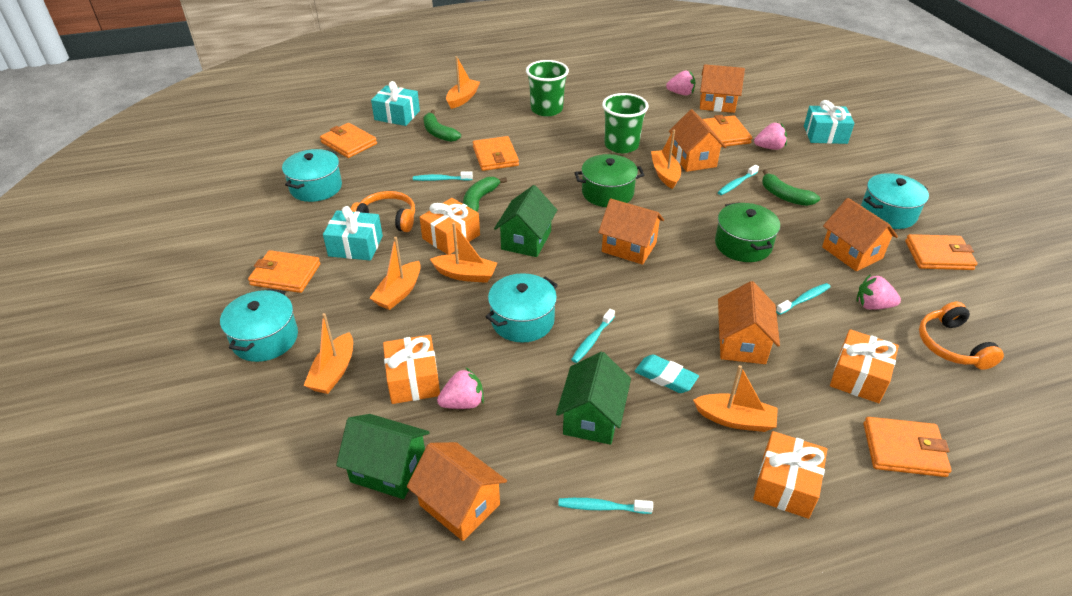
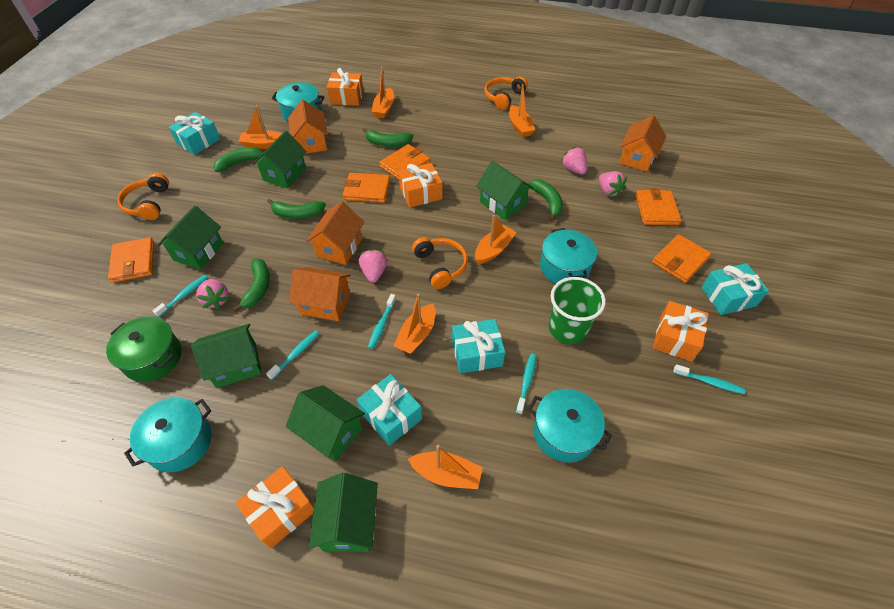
green banana: [423,110,461,142] [463,177,507,212] [762,170,820,206] = 3 -> [214,147,263,172] [233,259,270,312] [267,199,326,219] [363,128,413,147] [529,179,563,221] = 5
green cup: [526,60,569,116] [602,93,649,153] = 2 -> [549,277,606,344] = 1
green house: [336,414,430,499] [494,185,557,257] [556,352,631,445] = 3 -> [158,206,223,270] [191,324,262,388] [252,131,307,189] [286,385,365,462] [308,473,378,552] [476,161,533,220] = 6
green pot: [574,154,644,207] [715,202,780,262] = 2 -> [106,316,182,382] = 1
orange headphones: [351,191,415,232] [919,302,1004,370] = 2 -> [117,173,169,220] [412,237,468,289] [484,76,528,110] = 3
orange house: [407,442,507,541] [598,198,664,265] [669,109,726,172] [700,64,745,113] [718,281,780,364] [822,198,898,271] = 6 -> [288,100,328,154] [289,267,351,321] [306,201,364,265] [619,115,666,172] = 4
orange wallet: [248,250,320,293] [320,123,377,158] [473,136,519,171] [702,115,752,147] [863,417,951,477] [905,234,977,270] = 6 -> [108,237,154,283] [343,173,390,203] [379,144,431,180] [635,188,681,225] [652,234,712,283] = 5
turquoise eraser: [635,354,699,393] = 1 -> none = 0
turquoise gift: [323,206,383,261] [371,81,420,126] [804,100,855,144] = 3 -> [169,112,220,155] [357,374,422,446] [452,319,505,373] [701,263,769,315] = 4

